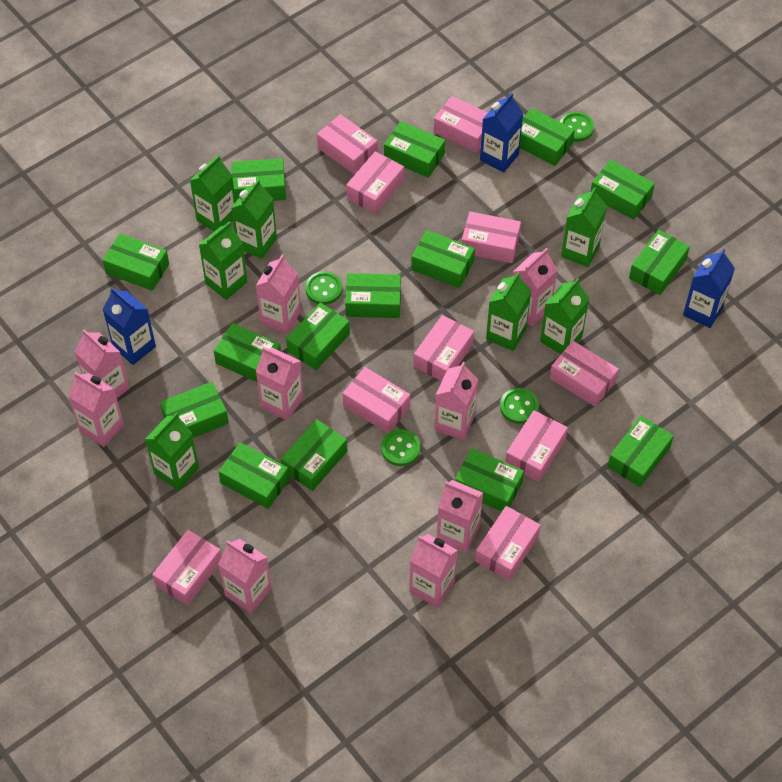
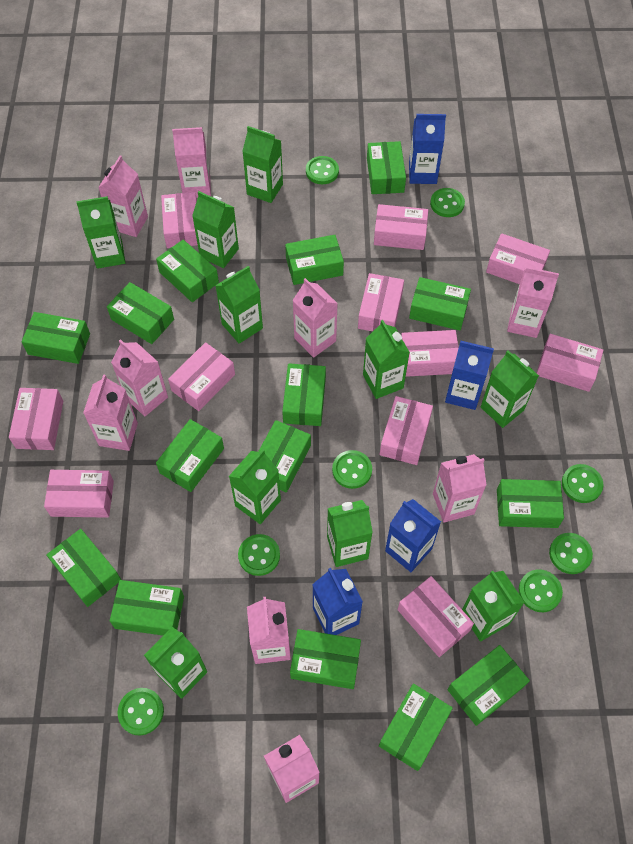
blue carton: [103,287,156,365] [480,93,523,173] [683,248,735,328] = 3 -> [312,568,363,635] [385,499,441,572] [409,114,446,184] [445,341,494,410] = 4
green button: [305,271,343,305] [381,429,421,466] [500,388,539,424] [560,112,594,142] = 4 -> [118,688,164,735] [238,534,280,576] [306,156,339,184] [332,450,372,489] [430,188,465,217] [519,570,563,612] [549,533,593,574] [562,464,604,503] = 8
green carton: [145,413,199,490] [190,155,236,232] [199,221,247,300] [231,179,277,259] [486,272,531,351] [540,278,589,354] [561,187,607,267] = 7 -> [76,196,125,269] [144,627,207,699] [192,191,239,268] [215,266,263,344] [229,450,281,524] [242,126,283,203] [327,500,373,567] [363,320,410,399] [462,571,525,642] [481,351,539,428] = 10
pink box: [152,530,222,606] [317,114,378,175] [343,367,410,433] [346,151,404,214] [414,315,474,381] [434,96,487,153] [462,212,521,263] [475,506,541,581] [505,411,568,482] [550,341,619,407] = 10 -> [9,388,63,450] [44,470,114,518] [161,192,198,248] [168,342,235,411] [358,273,404,331] [374,204,428,250] [380,396,433,465] [397,576,474,657] [401,330,459,377] [486,233,550,284] [537,334,604,392] = 11

